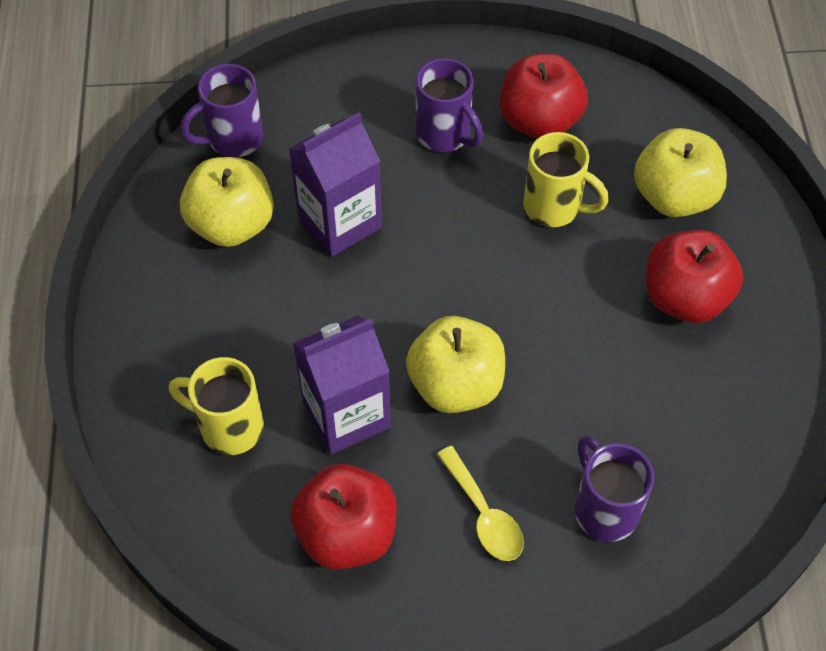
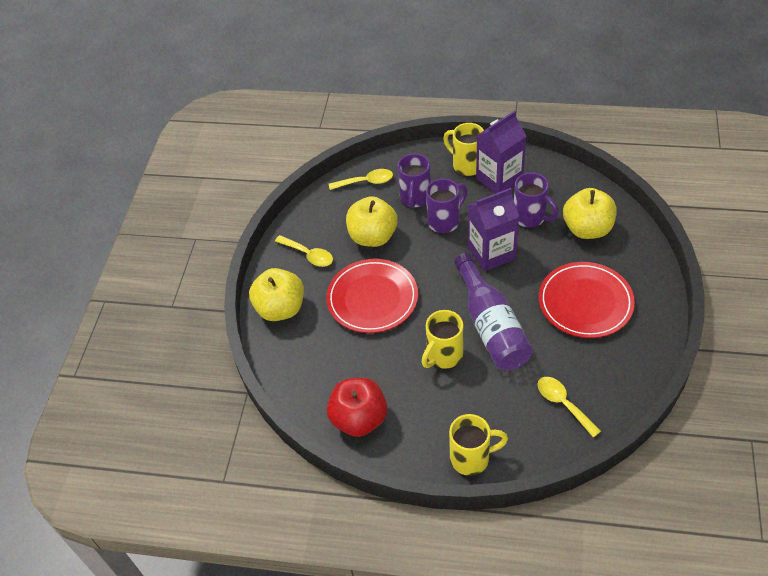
purple bottle: none = 0 -> [454,253,533,370] = 1
red apple: [290,464,397,570] [500,53,588,139] [646,230,743,323] = 3 -> [327,378,387,437] = 1
red plate: none = 0 -> [326,259,418,333] [539,262,635,338] = 2
yellow mug: [169,357,264,455] [523,132,609,227] = 2 -> [422,310,463,369] [443,123,484,176] [449,414,508,476] = 3
yellow spoon: [437,446,524,561] = 1 -> [275,235,333,267] [329,169,393,190] [537,377,601,438] = 3

